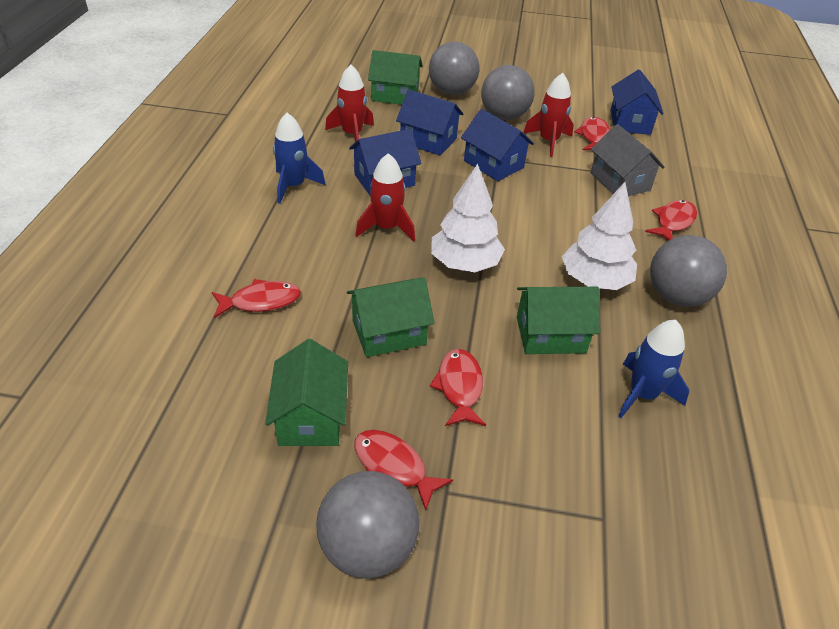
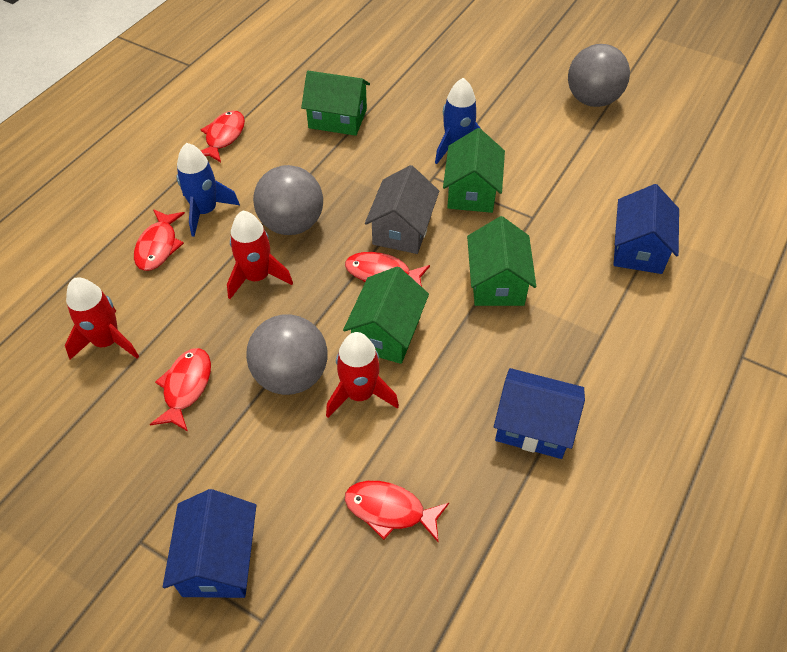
blue house: [349,129,421,195] [396,90,464,156] [461,109,534,181] [610,69,664,135] = 4 -> [163,489,256,598] [494,368,585,459] [613,184,679,274] = 3
grey ball: [316,471,420,579] [429,42,479,95] [481,65,535,120] [650,235,727,307] = 4 -> [246,314,327,395] [253,165,323,235] [568,44,630,107] = 3
white tree: [431,163,505,272] [562,182,637,290] = 2 -> none = 0

